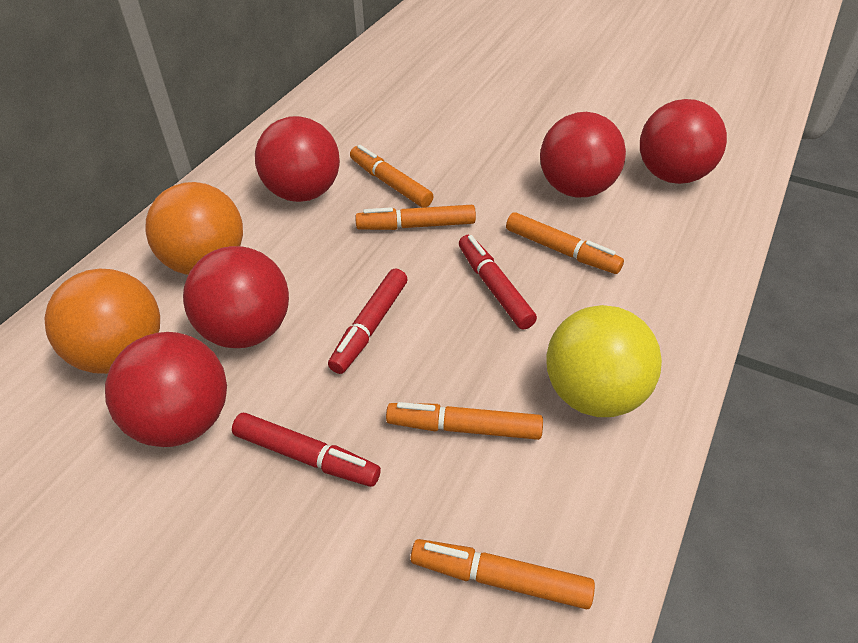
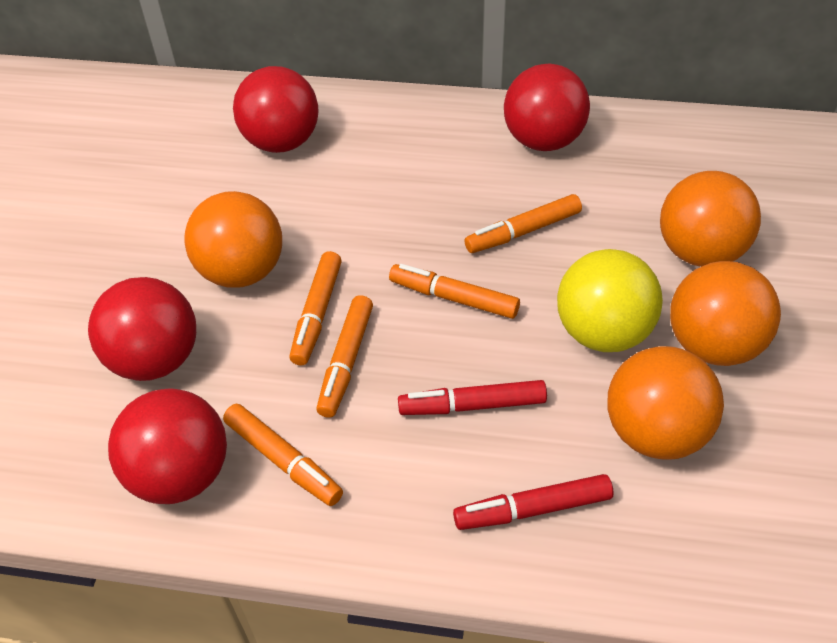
orange ball: [45,268,160,374] [145,182,243,275] = 2 -> [184,191,282,288] [607,346,724,460] [660,171,761,267] [670,261,781,366] = 4
red ball: [105,332,227,447] [183,246,289,348] [255,116,340,202] [540,112,626,197] [640,99,727,184] = 5 -> [88,277,196,381] [108,388,227,504] [233,66,318,153] [504,63,590,151] = 4
red marker: [232,413,381,487] [328,269,407,374] [459,235,537,330] = 3 -> [398,380,547,415] [453,474,613,530] = 2

